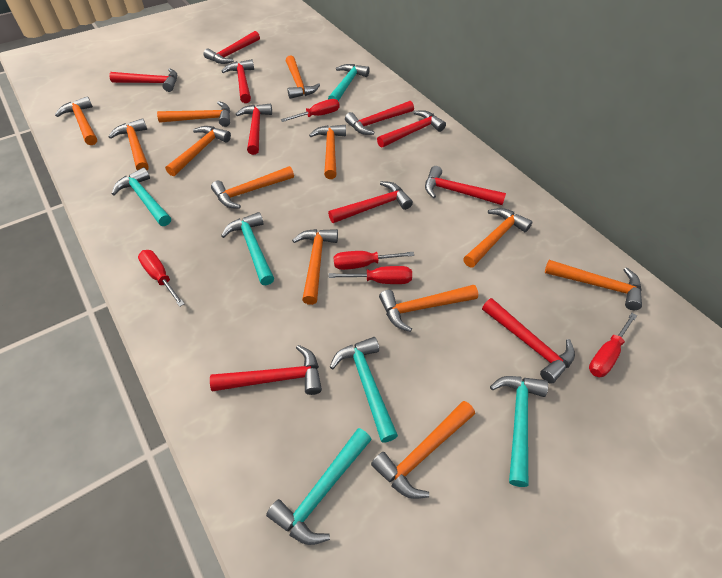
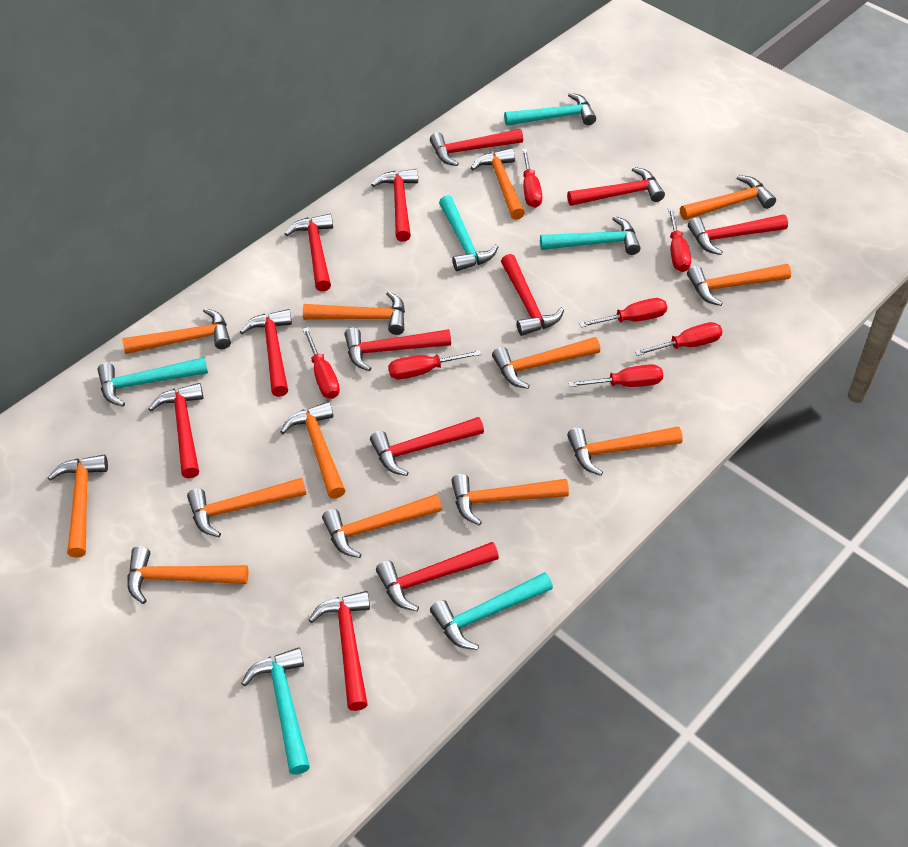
orange hammer: [55,96,97,145] [109,118,149,170] [157,101,230,127] [165,126,231,177] [211,166,294,209] [286,56,320,99] [292,229,338,305] [309,125,346,179] [371,401,475,499] [379,285,478,332] [463,208,532,268] [545,260,642,310] = 12 -> [48,455,108,558] [122,308,231,354] [127,546,248,604] [187,478,306,537] [280,402,346,499] [303,291,405,335] [322,494,442,558] [451,474,569,526] [471,148,525,220] [492,337,600,389] [567,426,683,476] [680,175,776,220] [687,264,791,306] = 13
red hammer: [109,68,177,92] [203,31,260,64] [210,345,322,395] [221,59,254,103] [236,104,272,155] [328,181,413,223] [345,101,414,135] [377,110,446,148] [425,166,506,205] [482,298,575,384] = 10 -> [148,383,203,478] [240,309,292,397] [285,214,333,292] [309,591,370,711] [344,328,451,371] [370,417,484,476] [371,169,418,242] [376,542,499,611] [430,129,523,166] [501,254,564,336] [567,167,665,206] [688,214,788,255] = 12
red screwdriver: [138,250,185,307] [281,99,340,122] [329,266,412,284] [334,251,414,270] [589,313,637,377] = 5 -> [303,327,340,399] [388,350,482,379] [522,148,542,208] [568,364,663,387] [579,298,667,327] [635,322,722,356] [668,208,691,272] = 7

